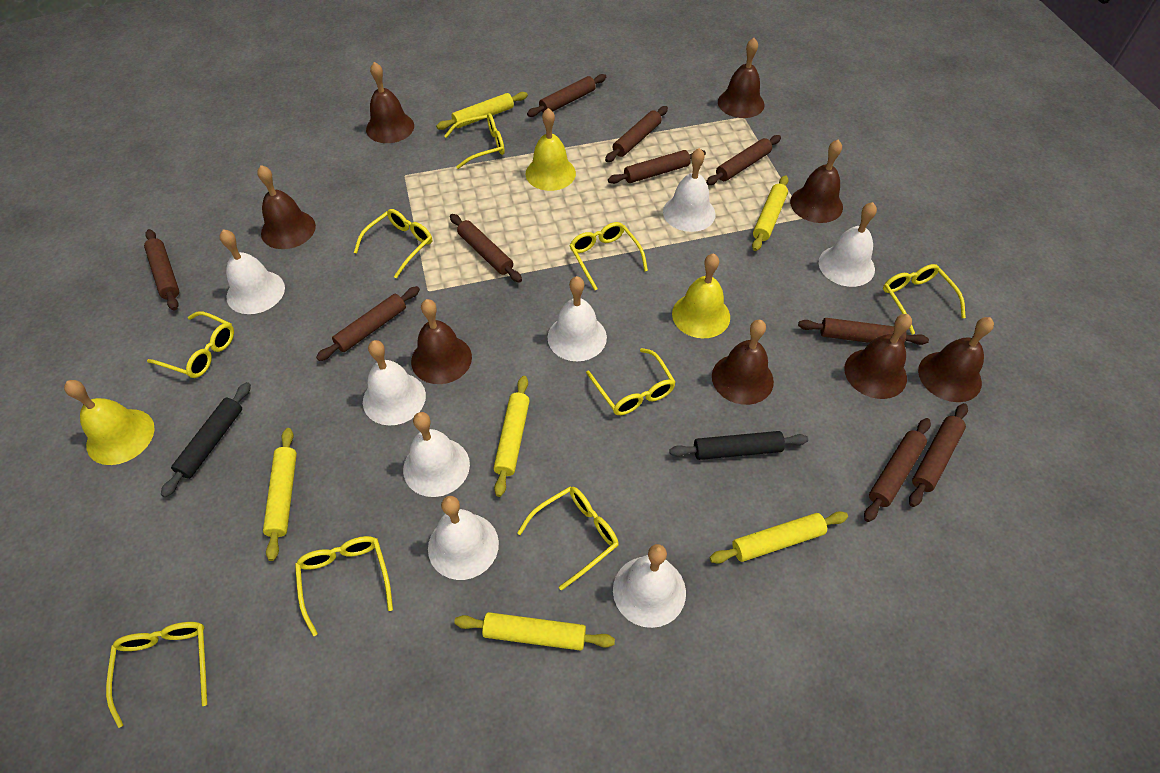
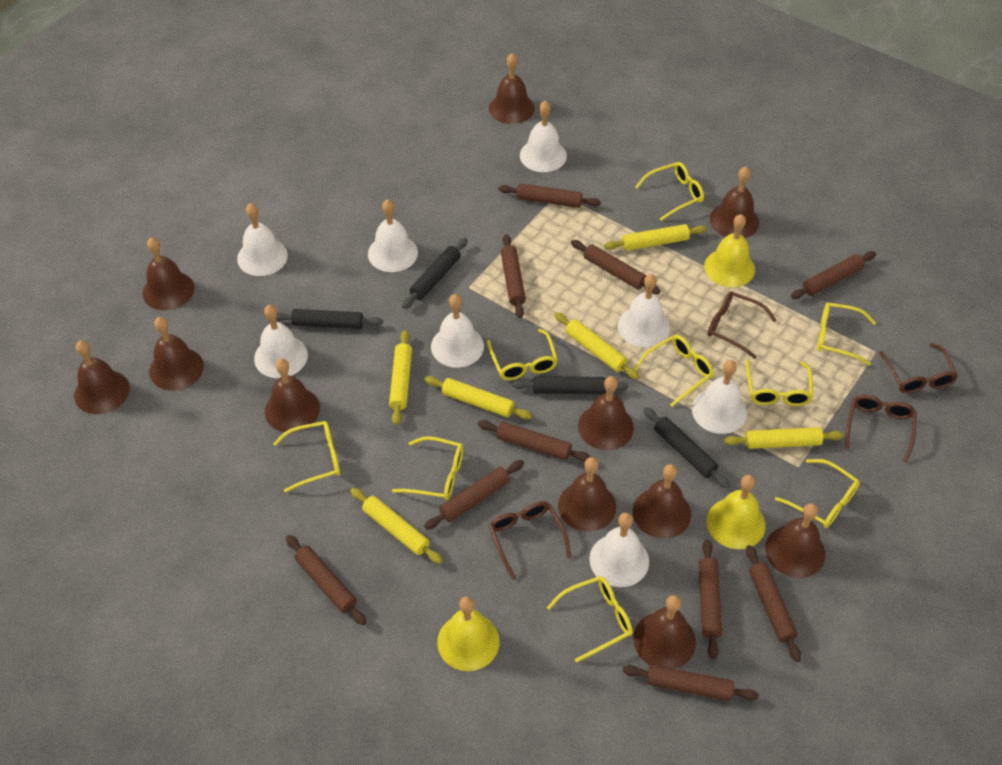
black rolling pin: [161,382,251,497] [669,431,808,460] = 2 -> [276,309,383,329] [402,238,468,309] [512,376,628,395] [643,407,730,489] = 4
brown bell: [257,165,316,249] [366,62,414,143] [411,299,472,384] [712,320,774,405] [718,38,764,118] [790,140,843,223] [844,314,912,399] [918,317,994,402] = 8 -> [74,340,130,414] [142,237,194,310] [149,317,204,391] [265,359,320,433] [489,53,534,124] [558,457,616,532] [578,376,634,450] [633,464,691,539] [633,595,696,669] [710,167,759,238] [765,503,825,578] = 11
brown glasses: none = 0 -> [489,501,571,580] [708,291,777,359] [845,395,917,463] [879,343,958,393] = 4

